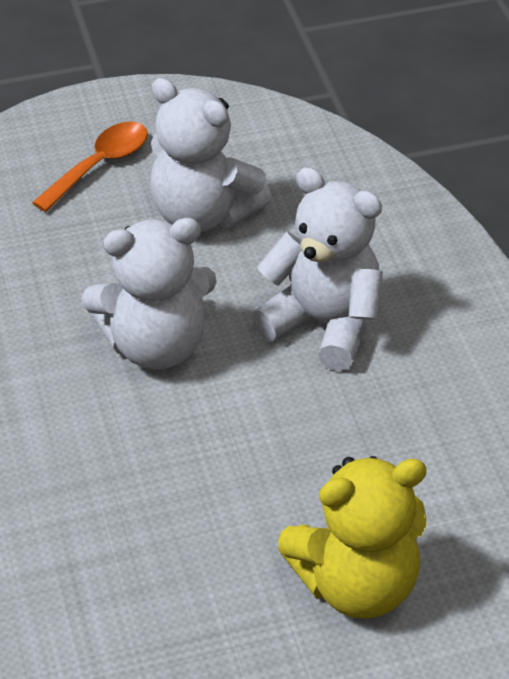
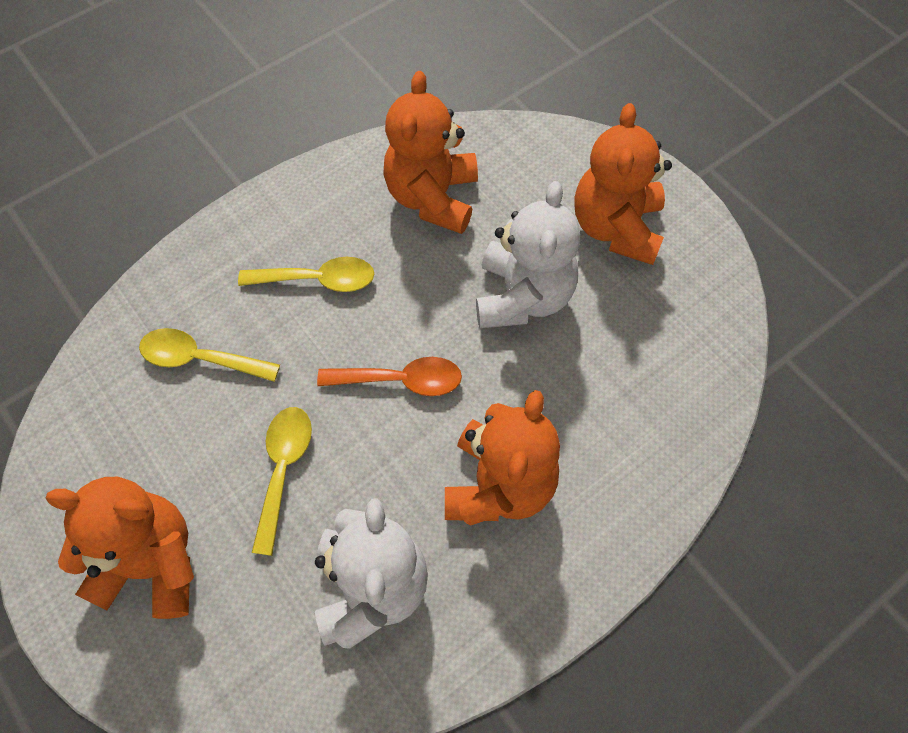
orange teddy bear: none = 0 -> [45,477,194,619] [383,71,478,234] [445,390,560,526] [574,103,672,265] = 4
white teddy bear: [82,218,217,370] [150,78,272,232] [252,167,383,371] = 3 -> [315,498,428,649] [476,181,580,328] = 2
yellow spoon: none = 0 -> [139,328,280,382] [238,257,374,292] [252,407,312,556] = 3
yellow teddy bear: [278,456,427,619] = 1 -> none = 0

